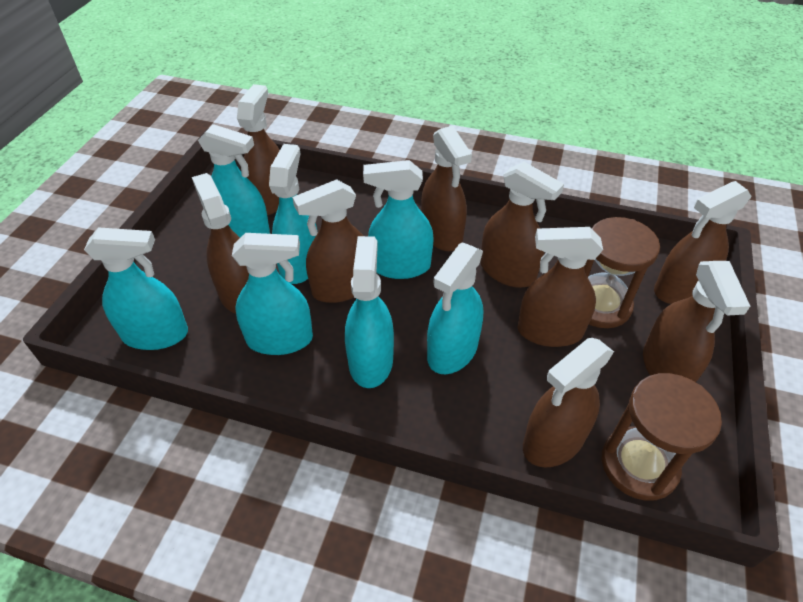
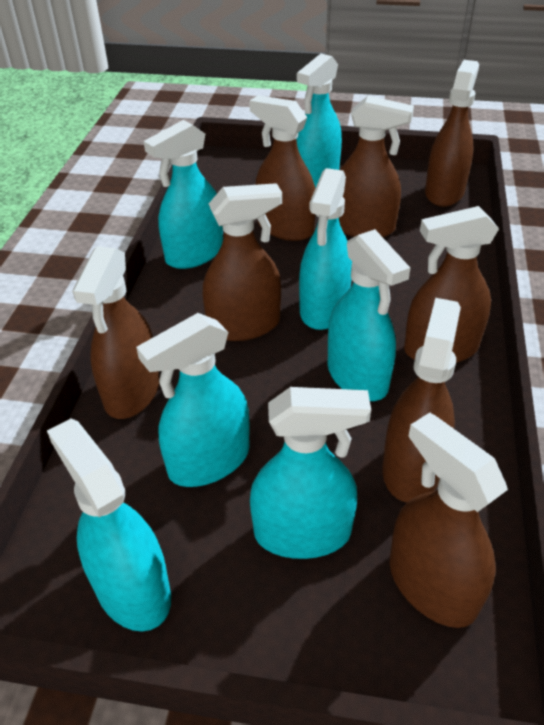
brown hourglass: [584,217,660,328] [602,373,722,501] = 2 -> none = 0
brown spray bottle: [192,173,249,314] [237,84,280,215] [292,179,364,303] [421,126,472,251] [480,162,564,288] [517,227,603,347] [523,338,614,468] [643,261,750,382] [654,181,752,304] = 9 -> [72,246,160,419] [203,183,282,341] [249,95,315,241] [339,96,414,237] [382,298,461,502] [390,413,508,628] [404,206,499,363] [425,60,479,207] = 8

